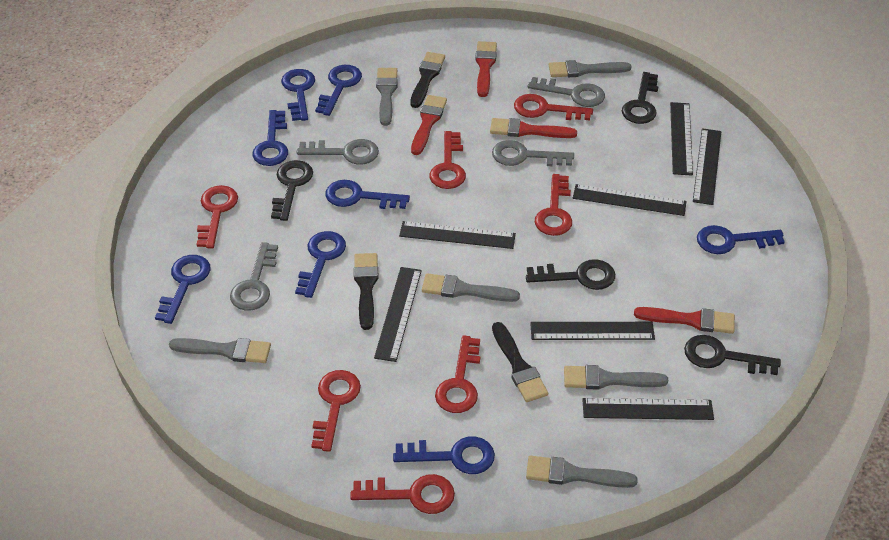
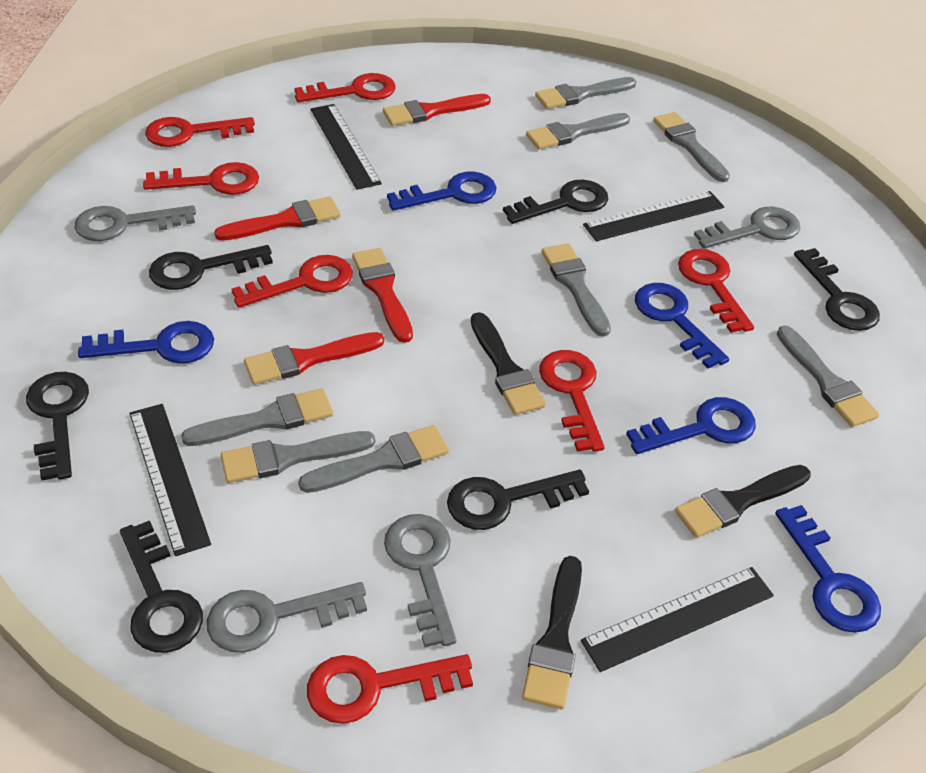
black key: [271,160,313,221] [526,259,615,290] [622,72,659,124] [684,335,781,375] = 4 -> [26,372,89,481] [120,520,203,653] [149,245,273,290] [447,470,589,530] [503,179,608,224] [794,248,880,331] = 6
black ruler: [374,267,422,362] [399,221,516,249] [530,322,655,340] [573,184,687,216] [582,398,714,420] [670,102,693,176] [693,128,721,205] = 7 -> [129,404,211,556] [311,104,382,190] [581,567,774,672] [583,191,724,241] = 4
blue key: [155,255,211,324] [252,110,288,166] [281,69,315,121] [295,231,346,298] [315,65,362,116] [326,180,410,209] [393,436,495,474] [697,225,785,254] = 8 -> [78,321,214,364] [387,172,496,211] [626,397,756,454] [635,283,729,369] [775,505,881,633] = 5
grey brush: [169,338,271,363] [376,68,398,126] [422,273,520,302] [526,456,638,488] [549,60,632,77] [564,365,668,389] = 6 -> [181,388,333,446] [221,431,375,483] [298,425,449,493] [526,113,630,149] [535,77,636,109] [542,243,611,337] [653,112,730,182] [777,325,879,427] = 8

